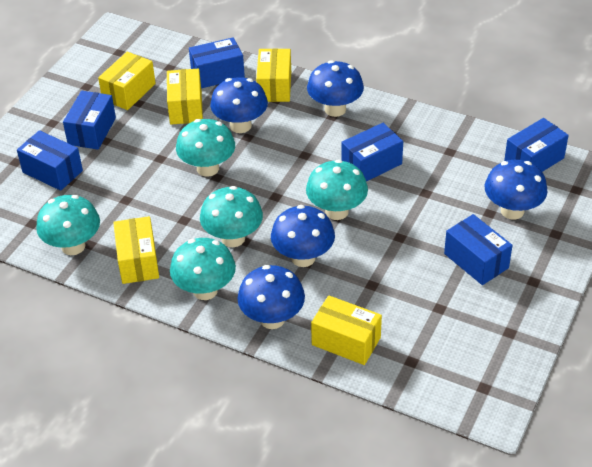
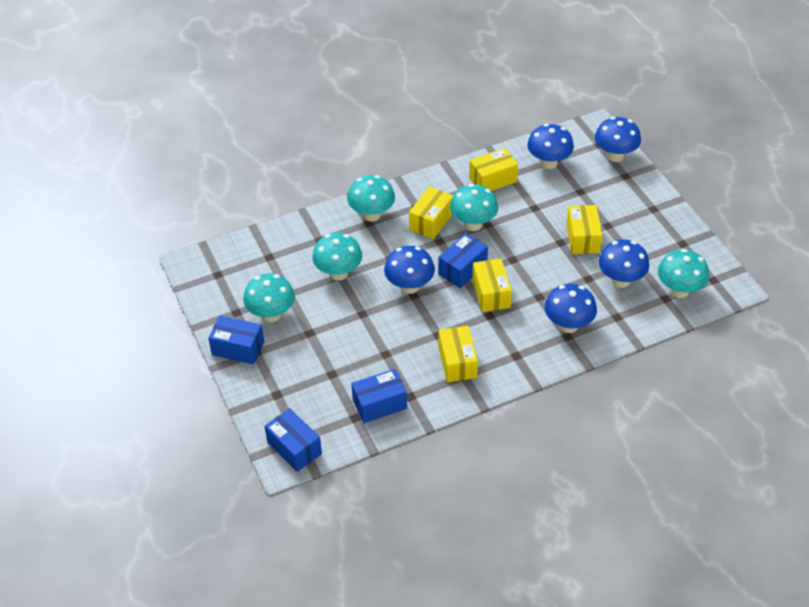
blue box: [17,130,83,191] [63,91,116,150] [189,37,245,88] [341,123,403,181] [444,214,513,285] [504,118,569,172] = 6 -> [208,316,264,364] [265,408,322,472] [351,369,407,423] [438,233,488,288] = 4

